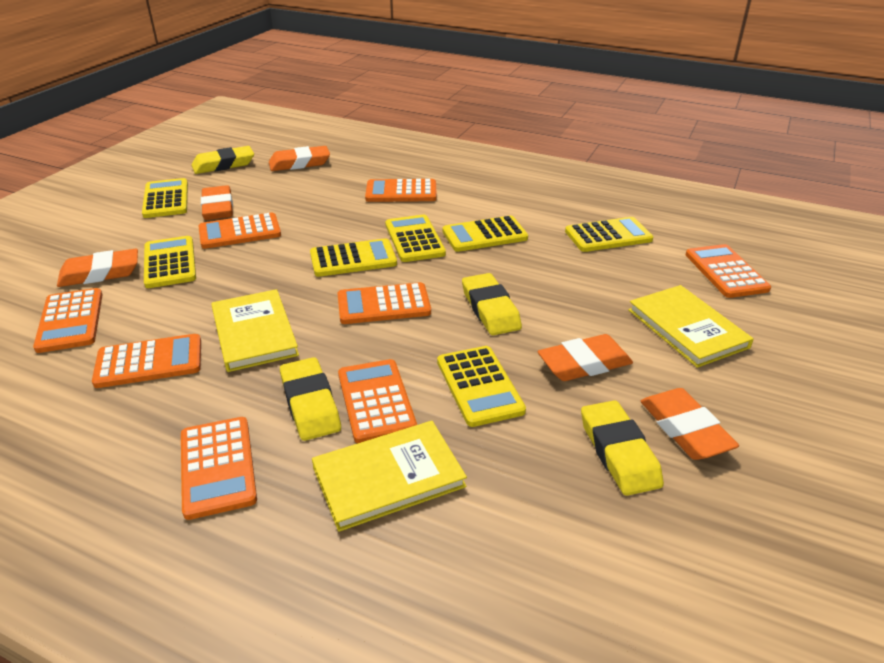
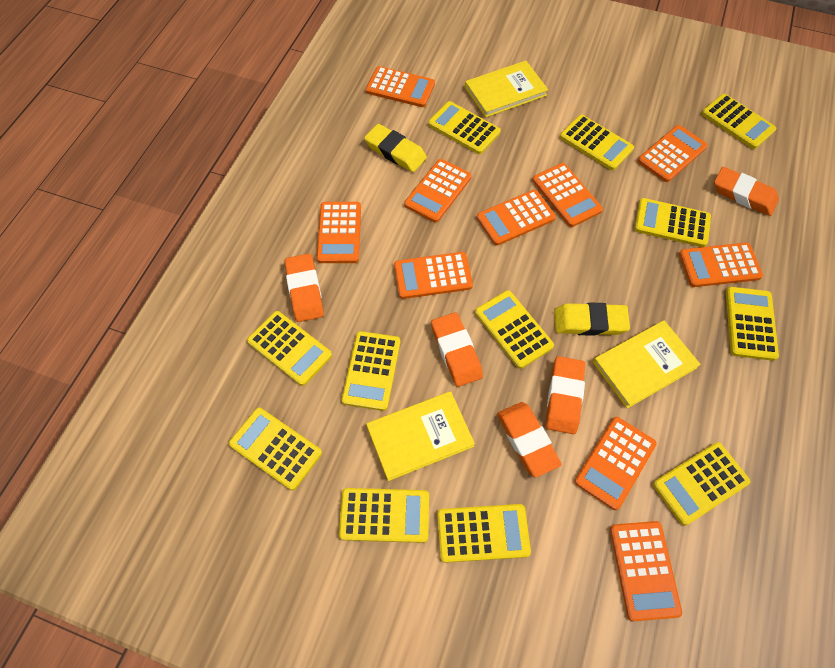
orange calculator: [33,288,103,353] [92,334,201,388] [181,417,257,520] [198,212,281,249] [337,282,431,324] [338,359,417,443] [365,179,437,202] [686,244,771,298] = 8 -> [317,202,361,263] [366,66,435,107] [394,252,473,299] [404,159,472,223] [477,190,556,246] [532,163,603,227] [575,417,657,510] [610,521,682,621] [638,125,708,182] [679,243,763,287] = 10
yellow calculator: [142,178,188,218] [144,236,196,288] [310,238,397,277] [385,215,446,262] [437,346,526,427] [443,215,528,252] [565,217,654,252] = 7 -> [229,408,322,490] [247,311,332,386] [339,488,429,543] [342,331,400,411] [428,101,501,154] [437,504,531,563] [475,290,554,369] [560,115,634,170] [634,198,711,247] [653,442,750,526] [701,94,776,149] [726,287,779,361] = 12
yellow eraser: [192,146,254,174] [280,357,341,441] [462,273,522,335] [581,400,664,496] = 4 -> [364,124,427,172] [554,303,630,336] = 2

